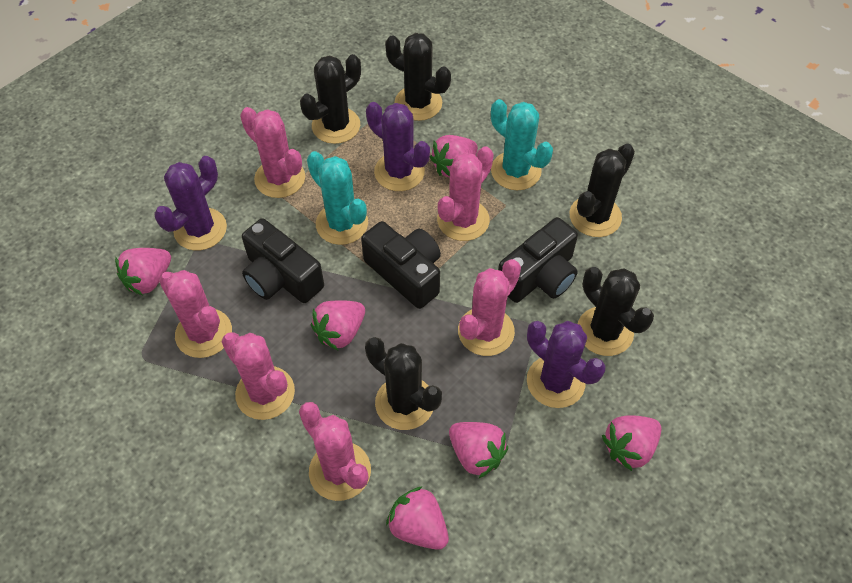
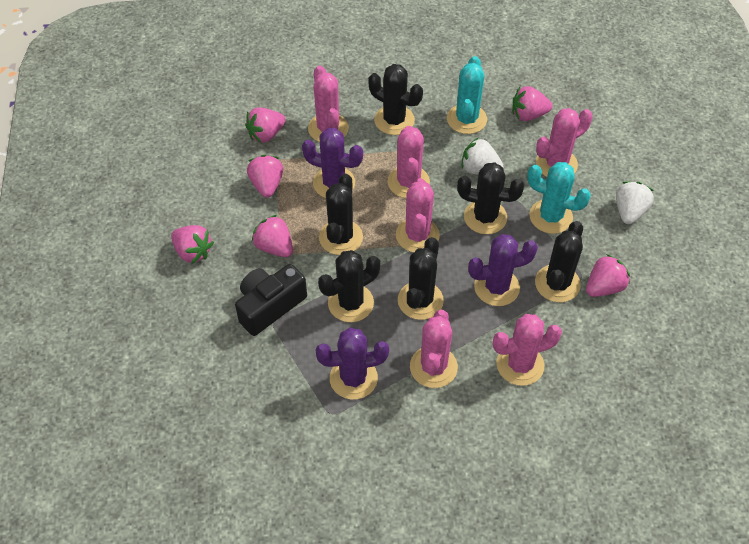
black cactus: [300,54,361,144] [365,337,442,430] [385,33,451,121] [570,144,635,237] [578,267,654,356] = 5 -> [318,250,380,322] [319,174,363,255] [368,64,423,135] [398,237,444,320] [457,162,524,234] [535,221,583,302] = 6
black camera: [242,218,324,303] [361,221,441,309] [498,217,578,303] = 3 -> [235,264,307,336] = 1
white strawberry: none = 0 -> [461,138,504,174] [616,181,654,224] = 2

